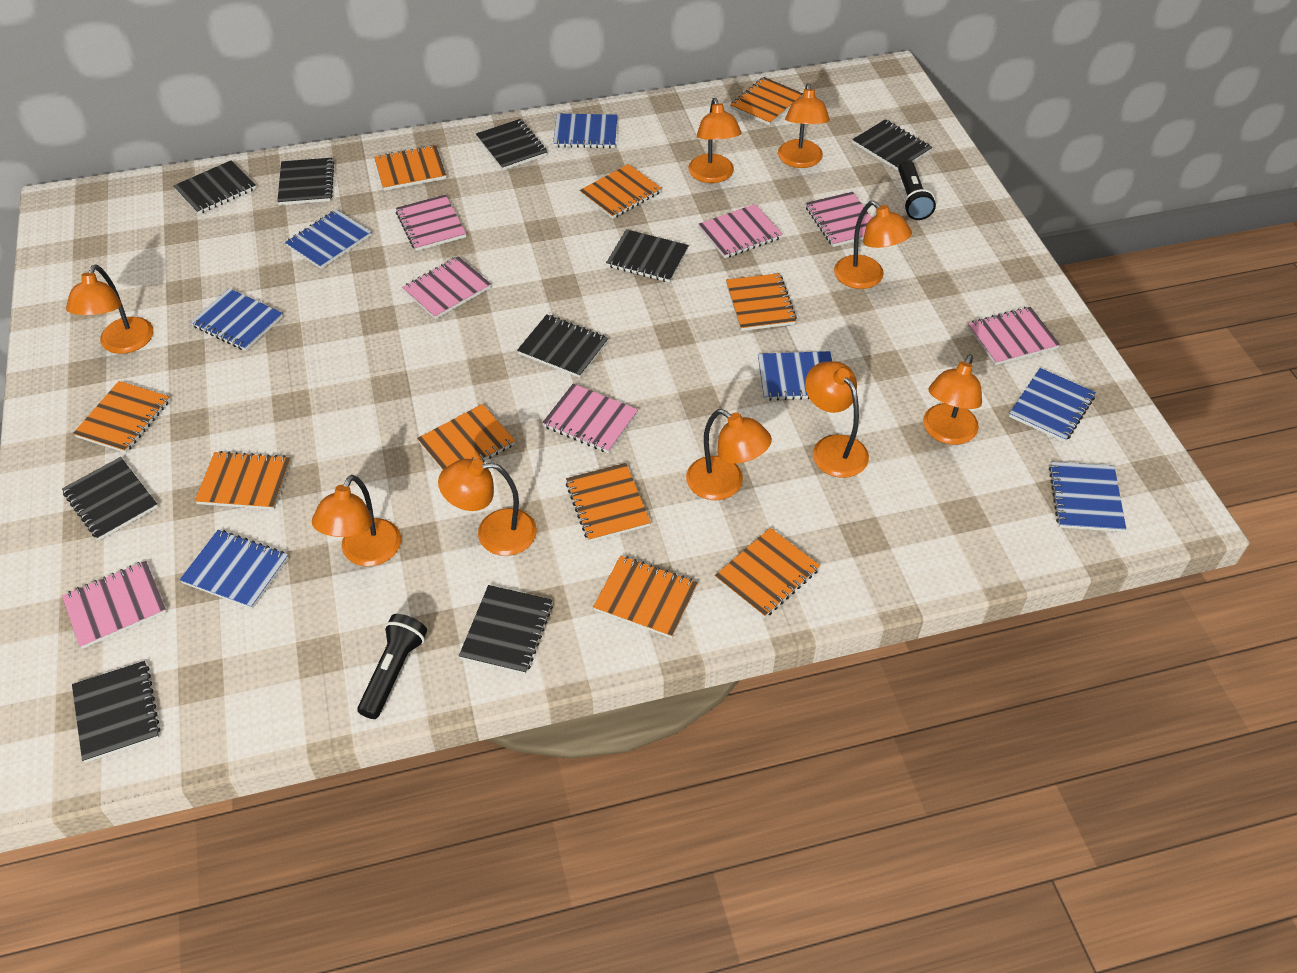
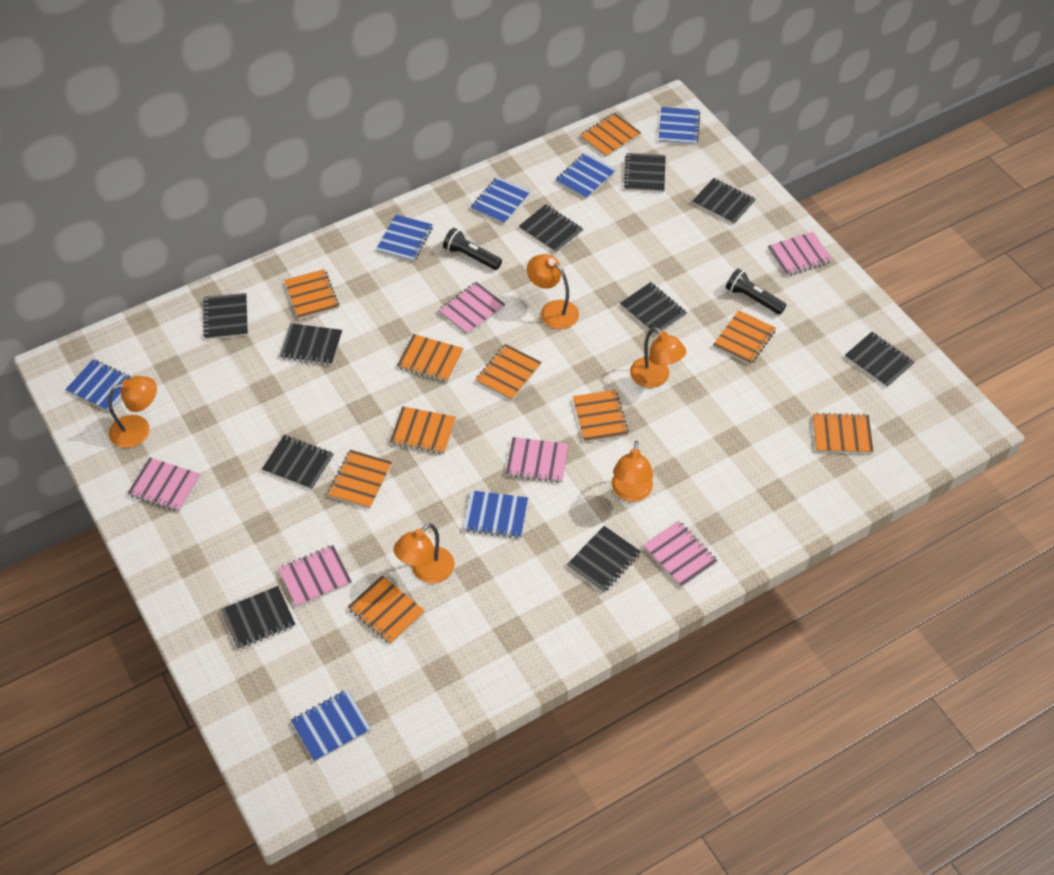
black notebook: [62,457,158,540] [72,661,160,763] [173,160,256,215] [277,158,334,205] [459,585,553,674] [476,119,547,170] [517,314,609,378] [606,229,689,283] [852,119,932,171] = 9 -> [203,293,248,340] [221,586,295,650] [262,435,334,490] [280,323,342,365] [519,204,583,253] [567,526,641,593] [620,282,687,336] [623,153,666,192] [693,178,756,225] [845,332,914,387] = 10
orange lamp: [66,264,153,354] [312,475,401,566] [438,459,537,556] [686,409,772,500] [688,98,742,183] [778,83,830,168] [805,361,869,478] [834,201,912,289] [923,354,982,445] = 9 -> [108,376,157,448] [394,523,454,583] [527,254,579,329] [612,441,653,501] [630,327,686,388] = 5
pink notebook: [62,561,167,649] [396,194,466,251] [402,256,491,319] [542,384,638,453] [698,204,783,258] [806,192,872,247] [968,307,1060,365] = 7 -> [128,458,201,512] [278,545,352,607] [438,282,505,335] [506,437,568,483] [643,521,718,588] [768,232,833,276] = 6

